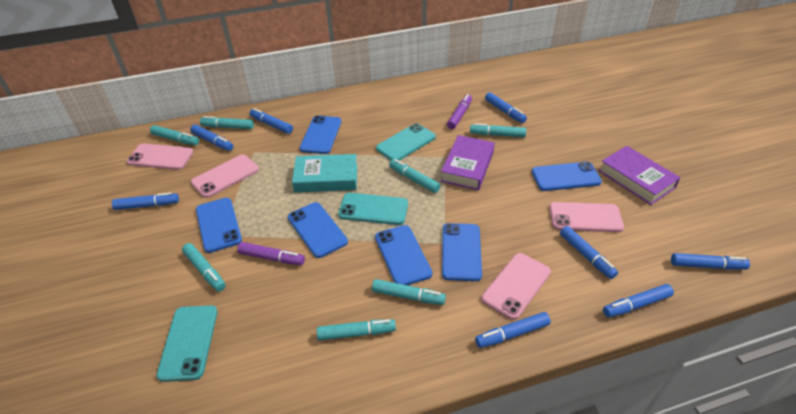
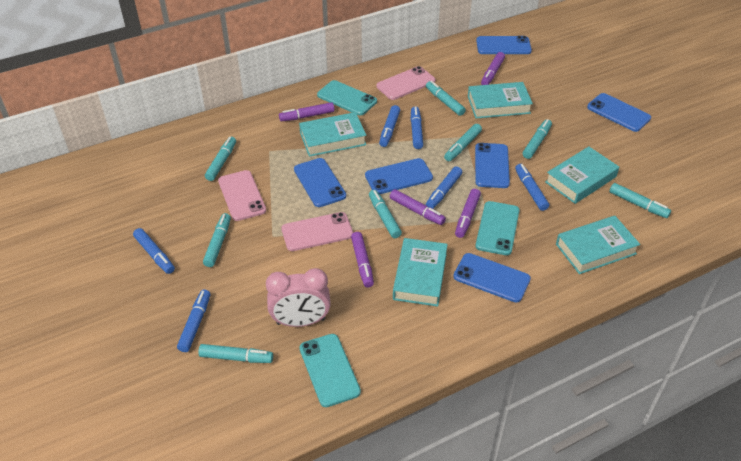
blue marker: [112,193,179,210] [190,125,233,151] [250,108,293,134] [475,312,551,348] [485,92,527,123] [560,226,618,279] [603,284,674,317] [671,253,750,270] = 8 -> [133,228,175,274] [177,290,210,352] [379,105,400,147] [411,106,423,149] [426,166,462,209] [515,164,549,211] = 6
pink clock: none = 0 -> [266,268,331,327] = 1
pink phone: [127,144,193,170] [191,154,259,198] [481,253,551,320] [549,202,624,232] = 4 -> [218,170,266,221] [281,212,353,251] [377,66,435,100] = 3
purple book: [441,135,495,190] [599,146,681,205] = 2 -> none = 0
purple marker: [237,242,305,265] [447,94,472,129] = 2 -> [279,102,334,122] [351,232,374,288] [390,189,446,225] [455,189,481,238] [481,52,505,85] = 5
turquoise book: [292,154,357,192] = 1 -> [299,112,366,157] [393,238,448,307] [468,82,533,118] [545,146,619,204] [556,216,640,274] = 5
turquoise marker: [150,125,199,145] [182,243,226,291] [200,116,254,129] [317,319,396,341] [372,279,446,305] [389,159,440,193] [470,123,526,137] = 7 -> [198,344,273,363] [203,213,231,267] [205,137,236,181] [369,190,402,238] [426,81,466,116] [444,124,482,161] [523,119,552,159] [609,183,671,218] = 8

